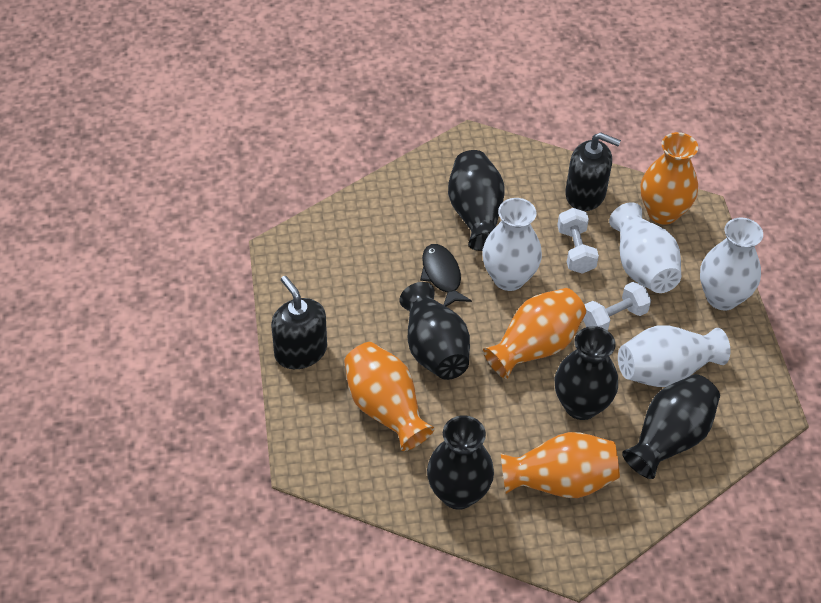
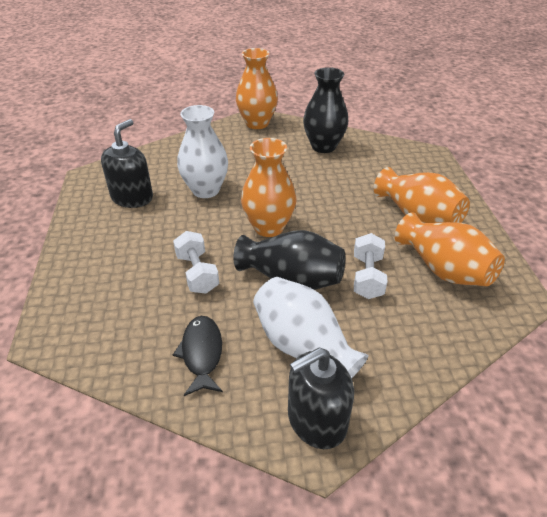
black vase: [399,282,470,380] [427,415,494,510] [448,150,505,251] [555,326,618,420] [622,374,720,479] = 5 -> [234,230,345,290] [303,67,348,153] = 2
white vase: [482,198,542,291] [609,202,681,293] [618,325,730,387] [700,217,763,310] = 4 -> [177,105,228,198] [253,277,369,378] = 2

